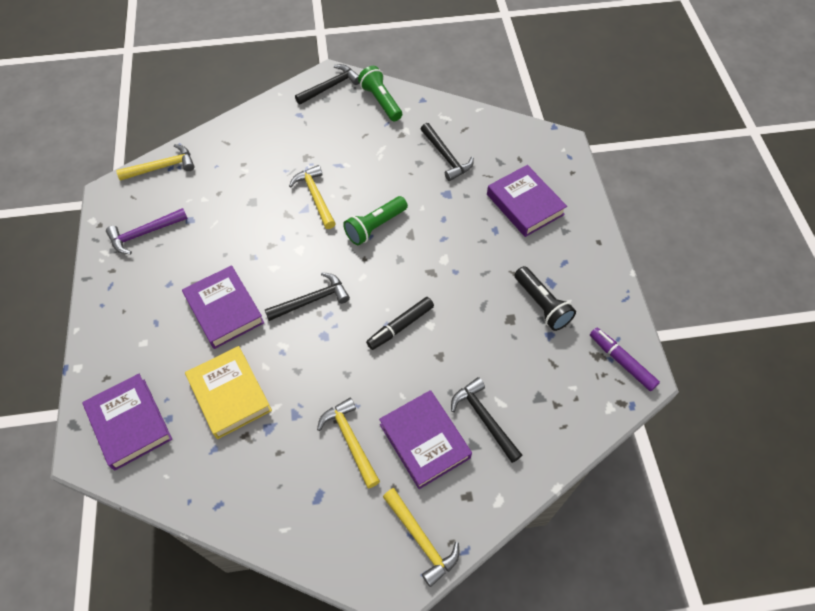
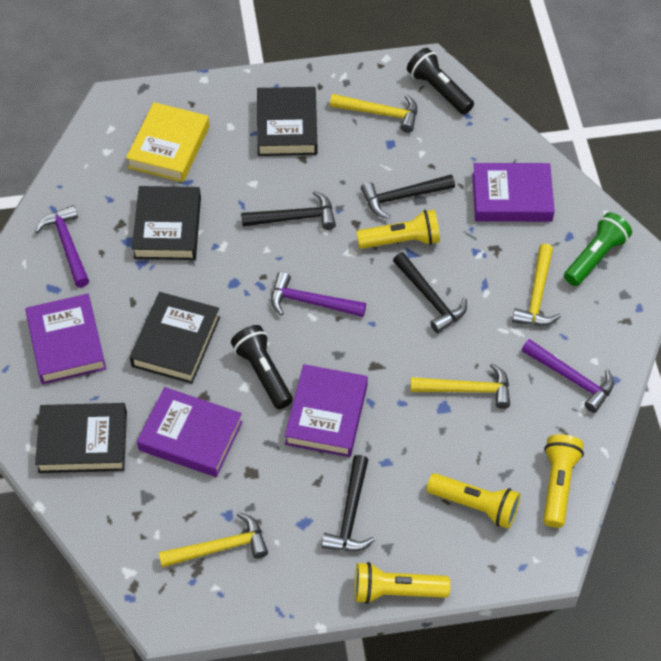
black book: none = 0 -> [35,403,127,473] [130,292,220,384] [132,186,201,260] [257,87,317,156] = 4
black flashlight: [514,266,576,331] = 1 -> [231,325,293,409] [407,48,474,114] = 2
black marker: [366,297,434,350] = 1 -> none = 0
green flashlight: [343,196,408,245] [358,66,402,121] = 2 -> [564,212,632,286] = 1
purple hammer: [106,208,188,254] = 1 -> [35,205,89,287] [271,272,366,317] [522,339,614,413] = 3
purple marker: [590,328,660,391] = 1 -> none = 0
yellow flashlight: none = 0 -> [355,562,450,604] [357,210,440,249] [427,473,520,529] [543,434,584,528] = 4

